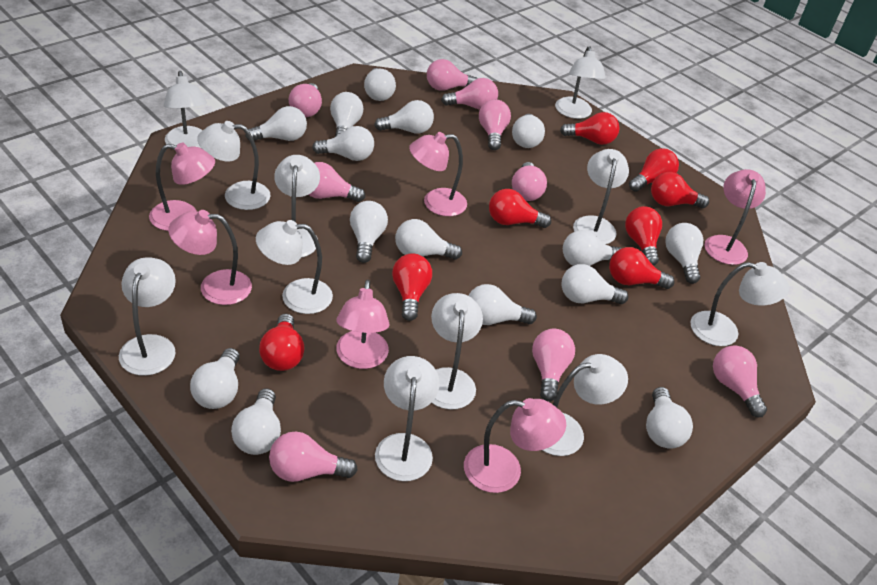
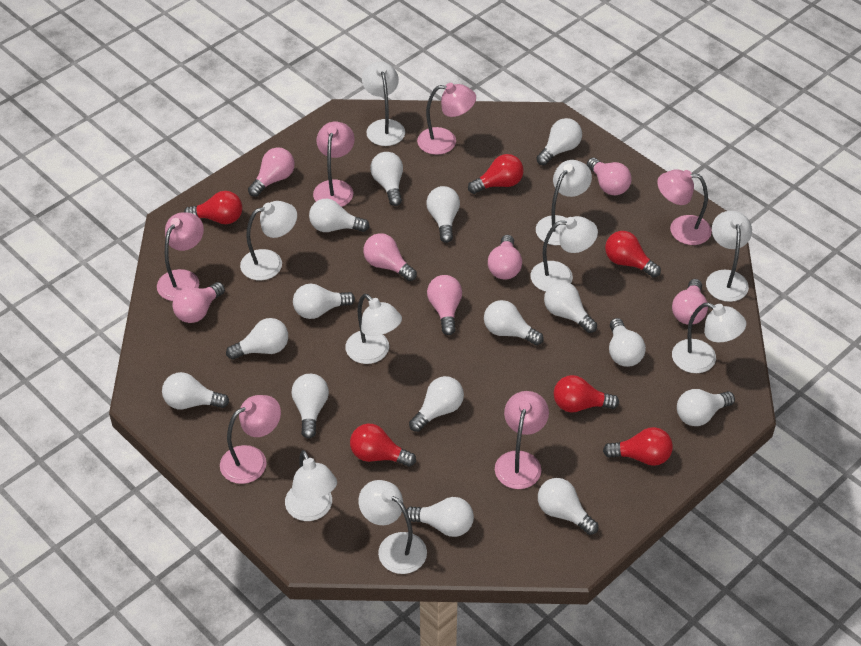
pink light bulb: [269,431,357,482] [289,83,322,117] [309,162,365,202] [427,59,478,91] [441,78,498,110] [479,99,511,150] [512,162,547,201] [532,329,575,402] [713,345,767,417] = 9 -> [172,282,225,323] [248,147,295,197] [363,233,417,281] [427,275,462,335] [488,235,522,279] [587,158,631,195] [672,279,708,325] = 7
red light bulb: [259,314,305,371] [392,253,432,321] [489,189,551,228] [560,112,620,145] [609,247,675,289] [625,206,662,266] [629,148,679,192] [651,172,709,208] = 8 -> [184,191,242,224] [350,424,416,467] [468,154,524,194] [554,375,619,412] [603,427,673,466] [605,231,661,278] = 6
white lamp: [119,257,176,376] [164,71,207,150] [197,121,271,210] [256,220,333,314] [274,155,320,258] [375,356,440,481] [431,293,483,410] [543,354,628,456] [555,46,606,119] [573,149,629,244] [690,262,789,346] = 11 -> [240,201,297,280] [285,450,337,521] [345,294,402,364] [359,480,427,574] [362,62,405,146] [531,216,598,292] [536,160,592,245] [672,303,746,373] [706,211,752,302] = 9

